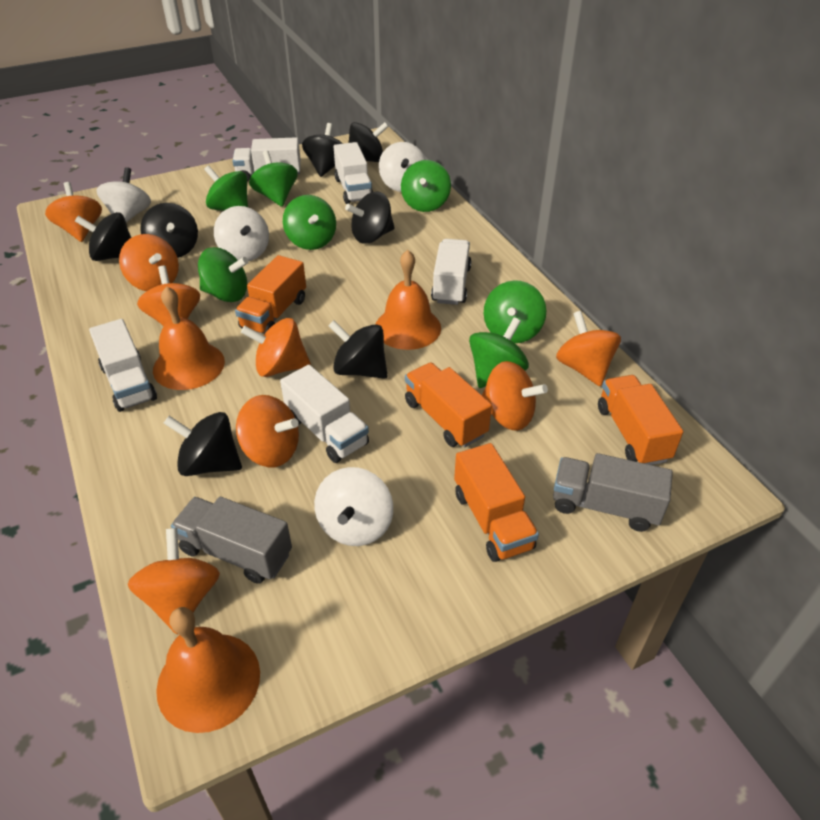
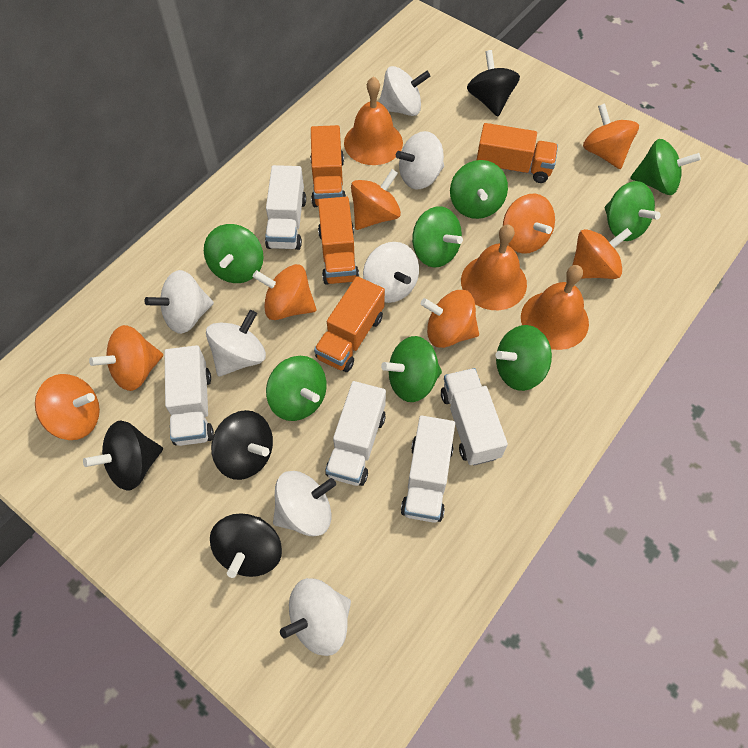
black spinning top: [75,212,131,261] [141,203,198,258] [164,412,242,476] [302,123,343,177] [328,320,388,379] [345,191,395,244] [348,122,389,162] = 7 -> [83,420,163,490] [210,513,282,578] [211,410,273,480] [467,50,520,116] = 4
green spinning top: [198,247,249,302] [204,165,248,211] [249,150,298,207] [283,195,336,250] [401,160,451,212] [469,317,529,388] [484,280,546,344] = 7 -> [204,224,264,283] [266,356,327,421] [381,336,442,402] [412,206,463,268] [450,160,508,219] [496,325,552,391] [605,181,661,241] [630,139,701,195] = 8
grey truck: [171,497,292,584] [553,453,673,532] = 2 -> none = 0
white spinning top: [96,167,151,223] [214,206,269,261] [314,467,393,546] [379,142,426,192] = 4 -> [144,270,214,334] [206,310,266,377] [273,471,336,536] [280,578,351,656] [363,242,419,303] [379,66,430,116] [396,131,444,189] = 7

